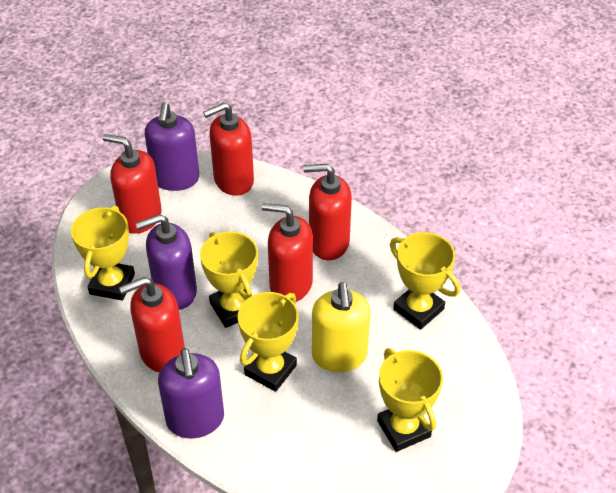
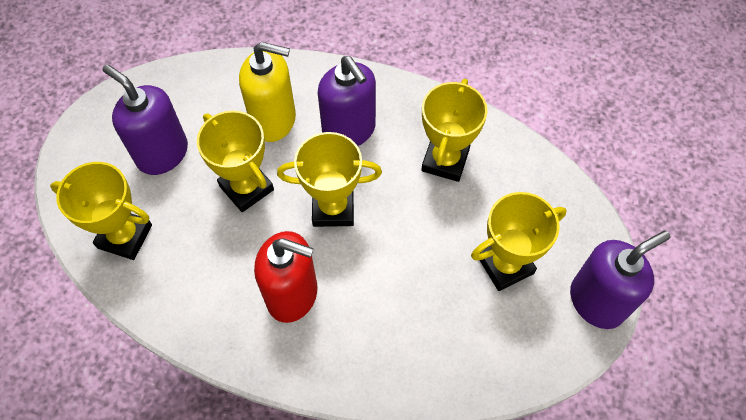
red soap dispenser: [103,134,162,234] [119,277,185,372] [203,102,254,196] [262,203,313,302] [303,164,352,260] = 5 -> [254,231,318,323] = 1

